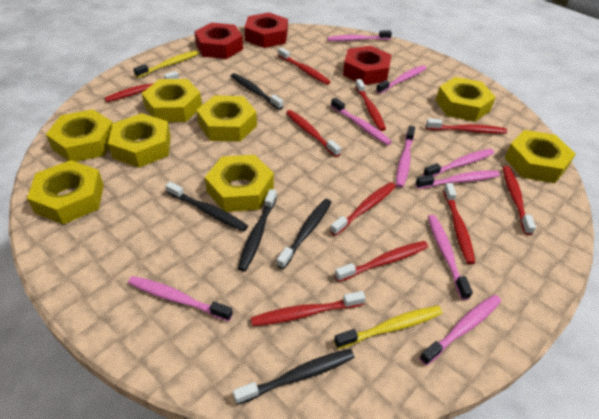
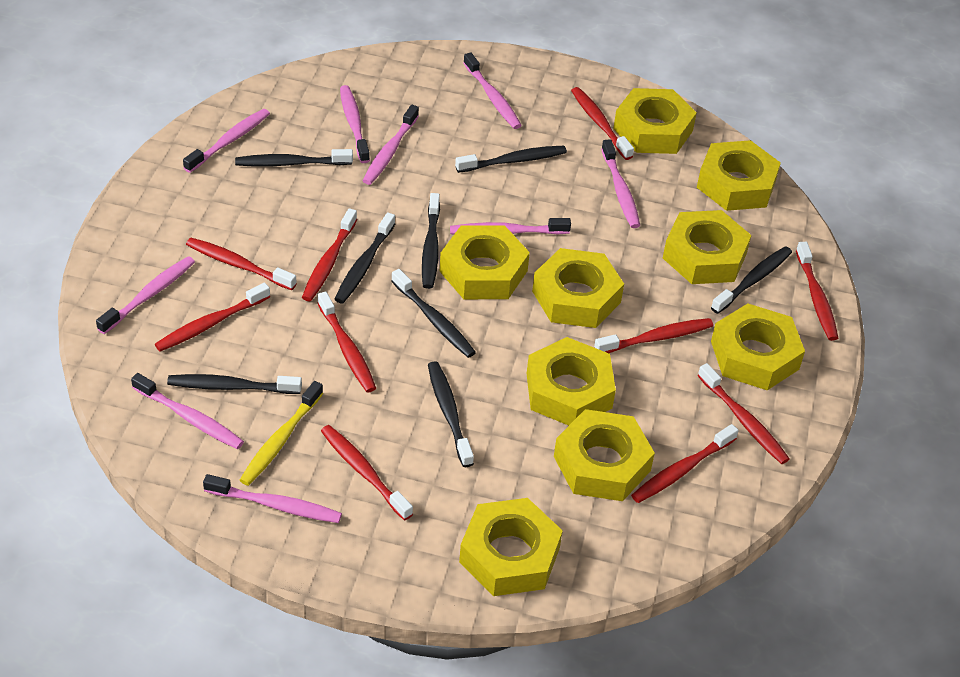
black toothbrush: [165,182,248,231] [231,73,283,110] [233,349,355,405] [238,189,277,272] [276,199,332,269] = 5 -> [167,374,302,394] [235,149,353,167] [334,212,395,304] [391,269,476,358] [422,193,440,289] [428,361,474,467] [455,146,567,173] [711,246,792,314] = 8
red nut: [194,23,243,59] [244,12,288,48] [343,46,391,85] = 3 -> none = 0
yellow nut: [27,160,104,225] [46,109,113,162] [108,113,171,168] [142,79,202,122] [196,95,257,142] [205,155,274,212] [436,77,496,122] [504,130,576,183] = 8 -> [440,225,530,299] [459,498,563,596] [527,337,616,426] [532,248,624,328] [554,409,655,501] [613,88,697,154] [663,210,751,284] [697,140,781,211] [711,303,805,390] = 9
yellow toothbrush: [134,50,199,78] [334,306,442,349] = 2 -> [240,381,323,486] = 1

